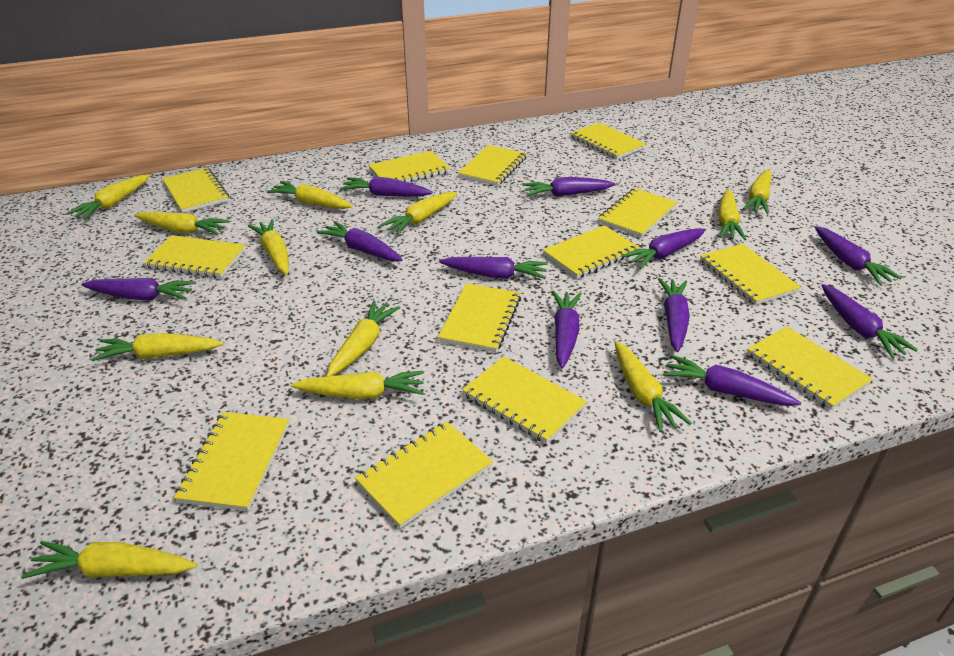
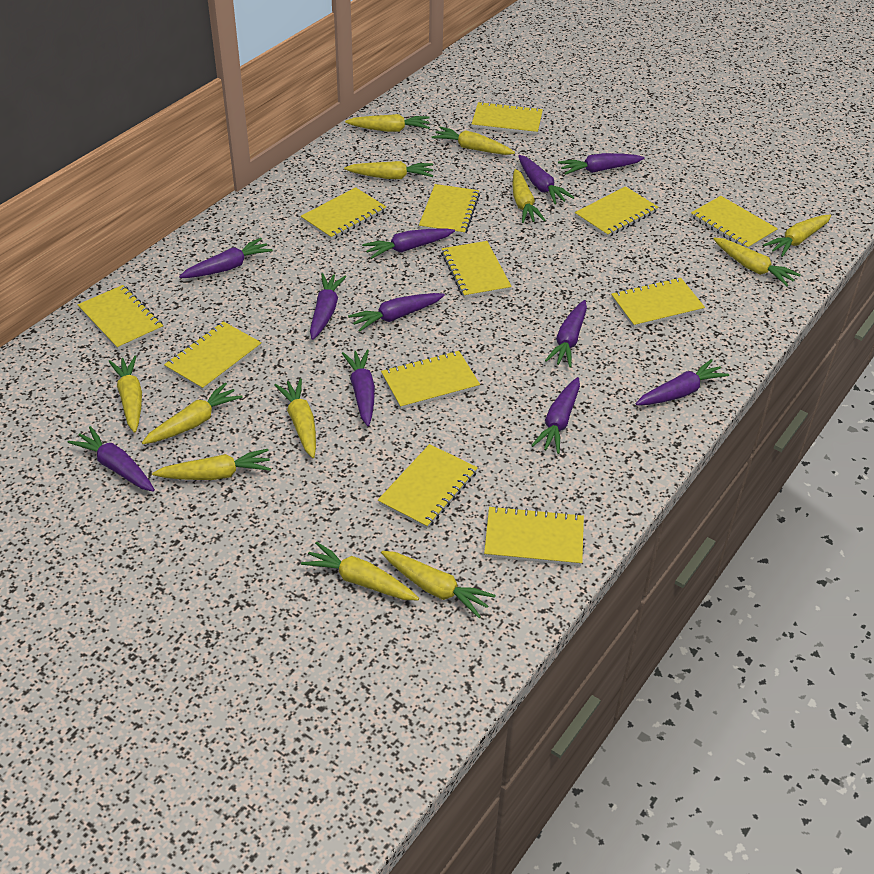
yellow notebook: [143,235,246,278] [162,168,229,213] [174,412,289,511] [355,421,493,529] [368,151,450,182] [438,283,521,352] [458,145,527,186] [462,356,587,444] [543,225,640,278] [570,122,646,159] [598,188,677,238] [700,244,801,305] [747,326,873,410] = 13 -> [78,285,163,350] [164,321,262,391] [301,187,386,240] [378,444,478,529] [381,351,480,409] [419,184,480,235] [441,241,512,298] [472,102,543,135] [484,506,584,566] [575,186,659,237] [611,277,705,328] [691,196,778,249] = 12

